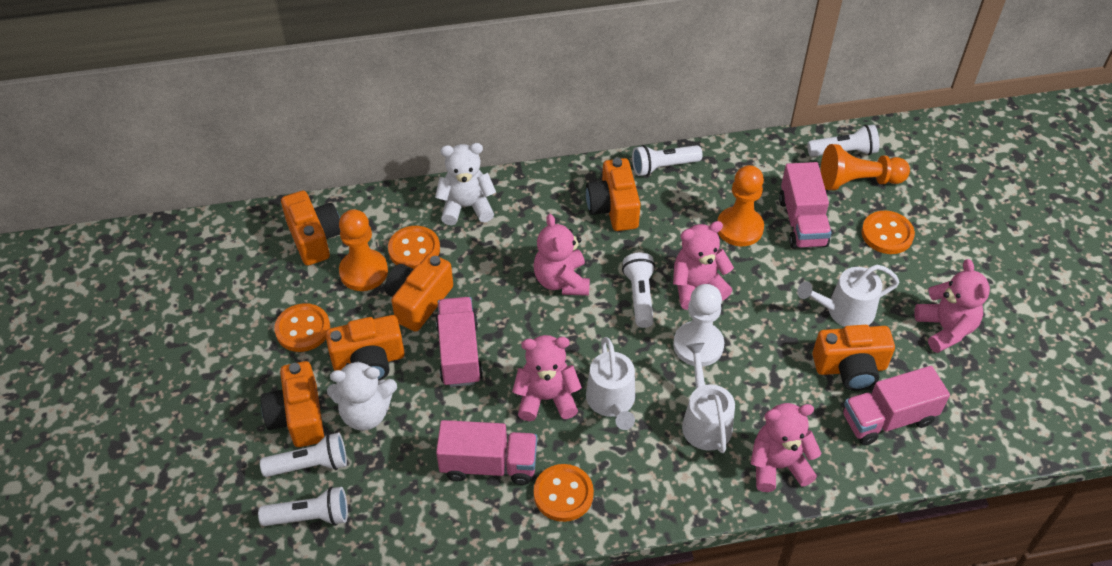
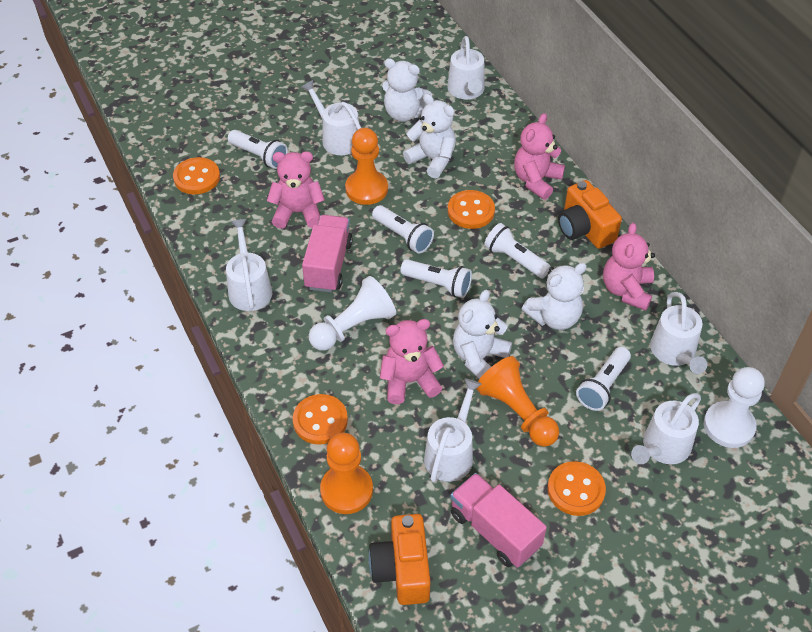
orange camera: [261,361,324,447] [281,191,340,266] [325,315,405,381] [385,253,453,332] [586,158,641,231] [812,325,895,391] = 6 -> [369,514,431,605] [558,180,622,249] = 2
pink teddy bear: [512,335,582,421] [534,214,590,296] [673,221,734,310] [750,403,822,492] [914,259,990,353] = 5 -> [267,151,325,229] [380,319,444,404] [514,113,565,200] [603,223,655,311] = 4
pink truck: [436,297,483,387] [436,420,537,485] [779,162,832,249] [843,366,950,445] = 4 -> [302,215,353,292] [450,473,547,568] = 2
white pawn: [673,284,725,366] = 1 -> [309,276,396,351] [704,367,765,448] = 2
white teddy bear: [327,359,397,431] [435,143,496,225] = 2 -> [382,58,432,122] [403,94,456,179] [453,290,512,379] [522,263,587,330] = 4
white watering can: [586,337,635,430] [682,343,735,453] [797,265,899,327] = 3 -> [226,219,272,311] [301,80,361,155] [424,378,482,483] [447,36,485,99] [631,393,701,464] [650,292,707,374] = 6

